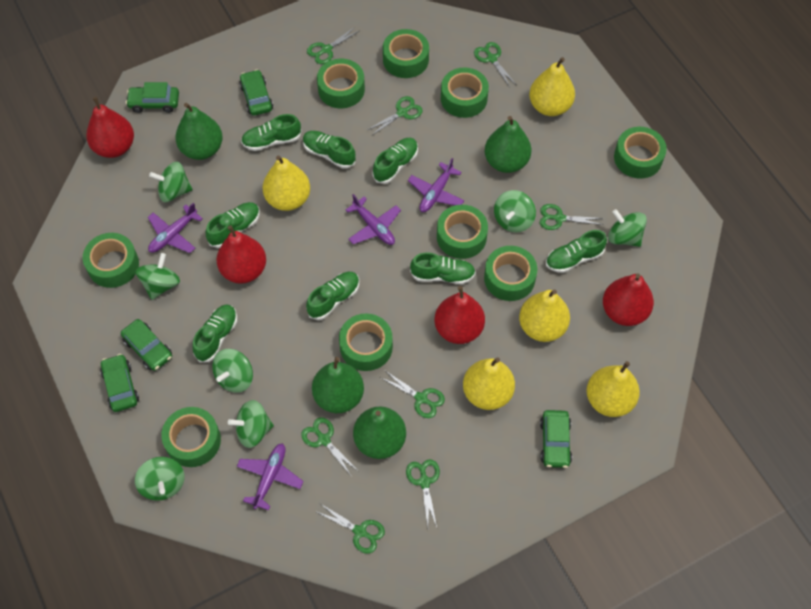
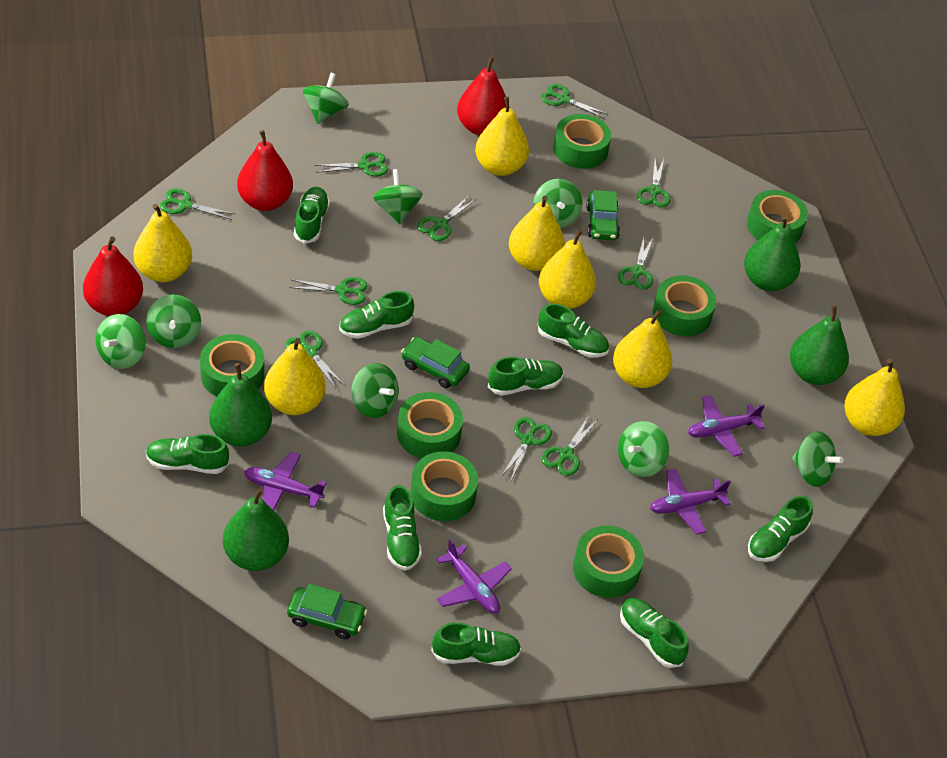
green car: [100,354,139,412] [121,319,172,371] [126,82,179,113] [239,70,273,116] [540,410,572,468] = 5 -> [287,584,367,639] [401,337,470,388] [586,190,620,240] = 3
green scissors: [301,417,358,477] [307,27,359,64] [315,504,385,554] [367,96,423,136] [380,371,445,418] [406,459,440,527] [474,42,515,87] [540,204,604,230] = 8 -> [160,188,235,220] [285,330,345,389] [289,277,368,305] [315,152,388,176] [417,196,475,241] [501,417,552,480] [541,84,607,118] [542,416,597,476] [618,237,653,290] [637,159,671,208] = 10
green shoe: [192,304,237,362] [206,202,260,248] [241,114,302,151] [303,131,356,169] [306,272,359,320] [373,138,418,184] [410,252,476,284] [546,230,607,273] = 8 -> [146,434,229,474] [294,187,330,244] [339,291,414,339] [383,485,422,571] [431,622,521,666] [488,357,564,396] [538,303,609,358] [620,598,689,668] [748,496,813,562] = 9
green spinning top: [135,457,185,501] [136,253,180,300] [149,161,193,202] [212,349,253,393] [228,400,274,448] [494,190,536,233] [608,209,647,247] = 7 -> [96,314,146,369] [146,294,201,348] [303,73,349,124] [351,363,399,418] [373,169,423,224] [533,179,582,228] [618,421,669,477] [792,431,844,487] = 8
green tape: [83,233,139,288] [161,407,221,467] [317,59,365,108] [339,313,393,371] [383,29,429,78] [437,205,488,259] [441,67,489,118] [484,246,537,301] [614,127,667,179] = 9 -> [200,334,264,397] [397,392,463,458] [410,451,478,521] [553,114,611,169] [573,525,644,598] [653,275,716,337] [747,190,808,243] = 7
red pear: [86,97,134,158] [217,225,266,284] [434,286,485,344] [603,273,654,326] = 4 -> [83,236,143,316] [237,130,293,211] [457,57,506,135] = 3
yellow pear: [263,155,310,211] [463,357,515,410] [519,290,570,342] [529,57,575,116] [587,361,640,417] = 5 -> [133,204,192,282] [264,338,326,415] [475,97,529,176] [509,196,565,271] [539,229,596,309] [613,310,672,388] [844,359,905,436] = 7

